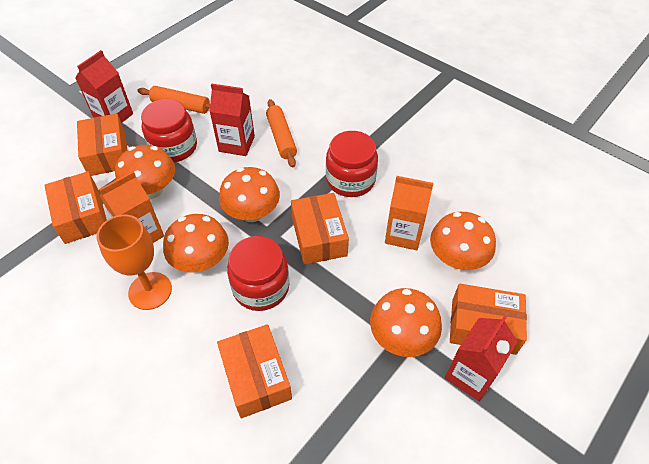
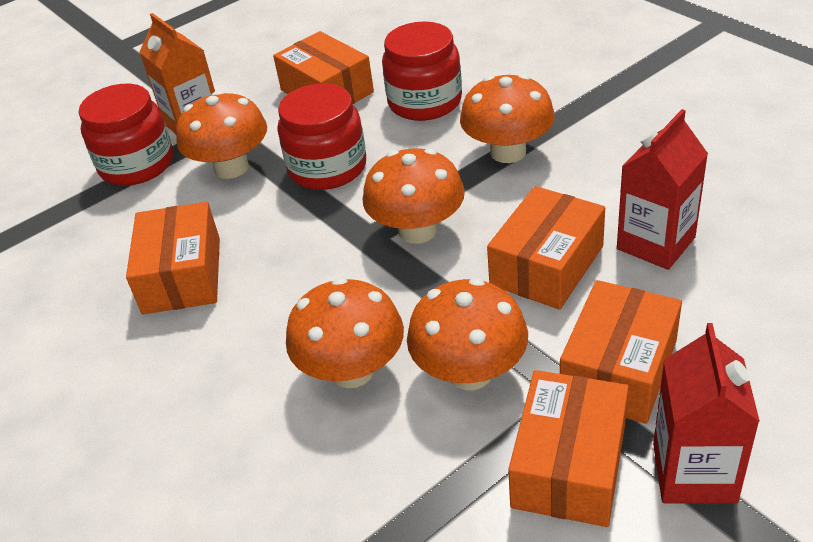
orange carton: [99,171,164,243] [385,176,434,250] = 2 -> [139,13,215,134] = 1
orange goblet: [96,215,172,310] = 1 -> none = 0
orange rolling pin: [137,86,210,114] [266,99,297,167] = 2 -> none = 0
red carton: [75,50,133,123] [209,84,255,156] [445,315,518,401] = 3 -> [617,109,708,270] [653,323,760,504] = 2

